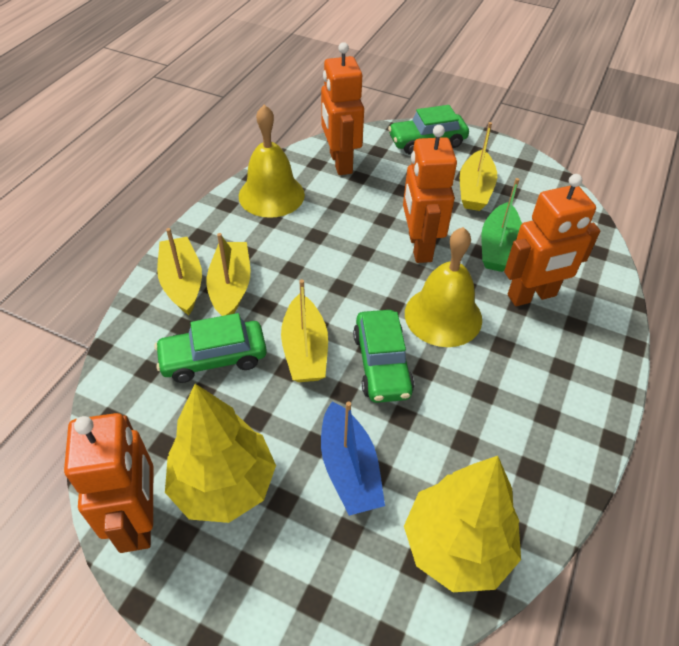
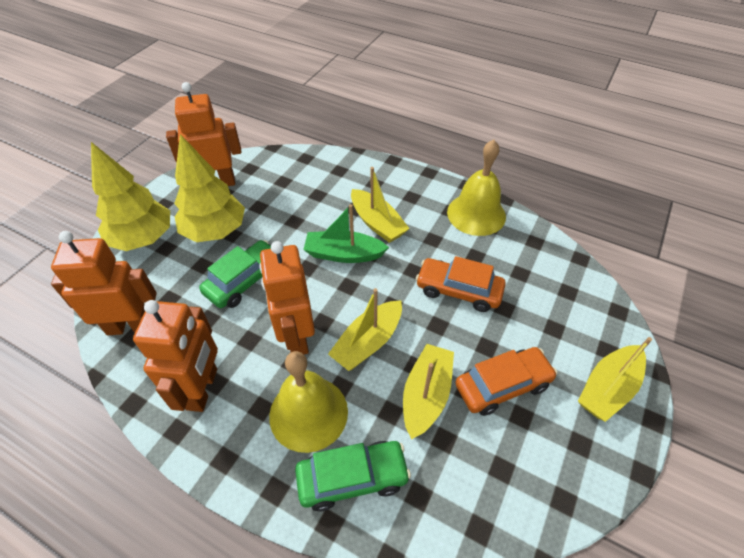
blue boat: [321,401,385,516] = 1 -> none = 0
green car: [154,313,267,383] [353,310,414,403] [388,105,469,154] = 3 -> [199,240,271,308] [295,441,411,512] = 2
orange car: none = 0 -> [416,256,506,312] [455,347,557,416] = 2

